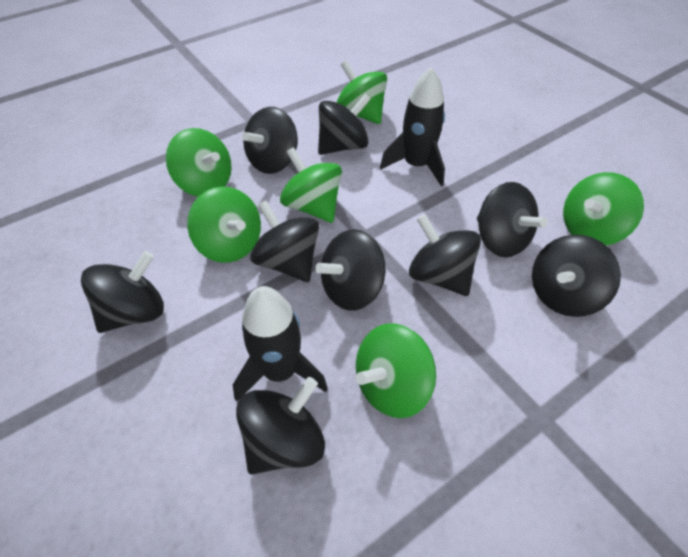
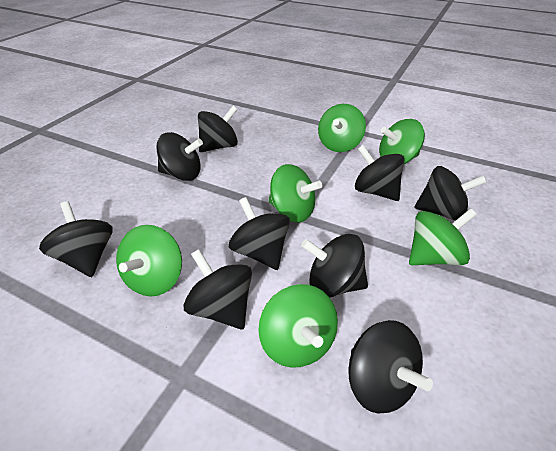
black rocket: [233,286,328,402] [380,67,445,186] = 2 -> none = 0

